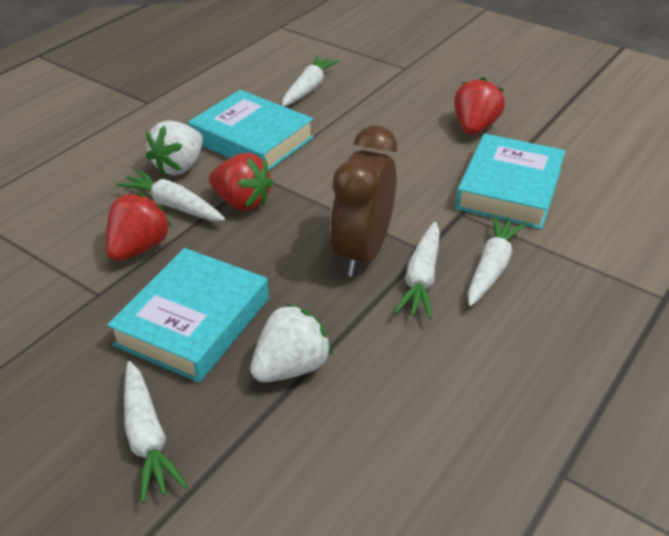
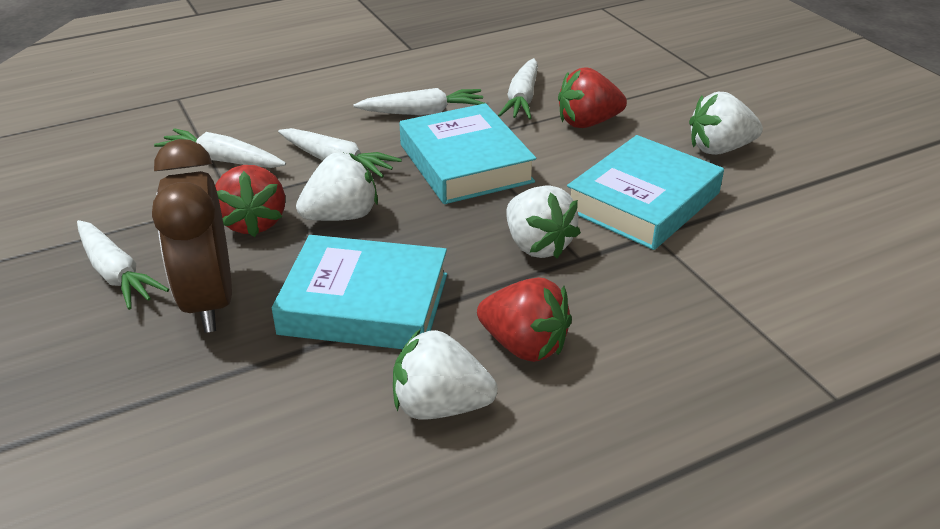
white strawberry: [146,121,203,175] [250,303,332,382] = 2 -> [296,153,378,221] [393,329,498,420] [507,185,581,258] [689,92,763,155] = 4

